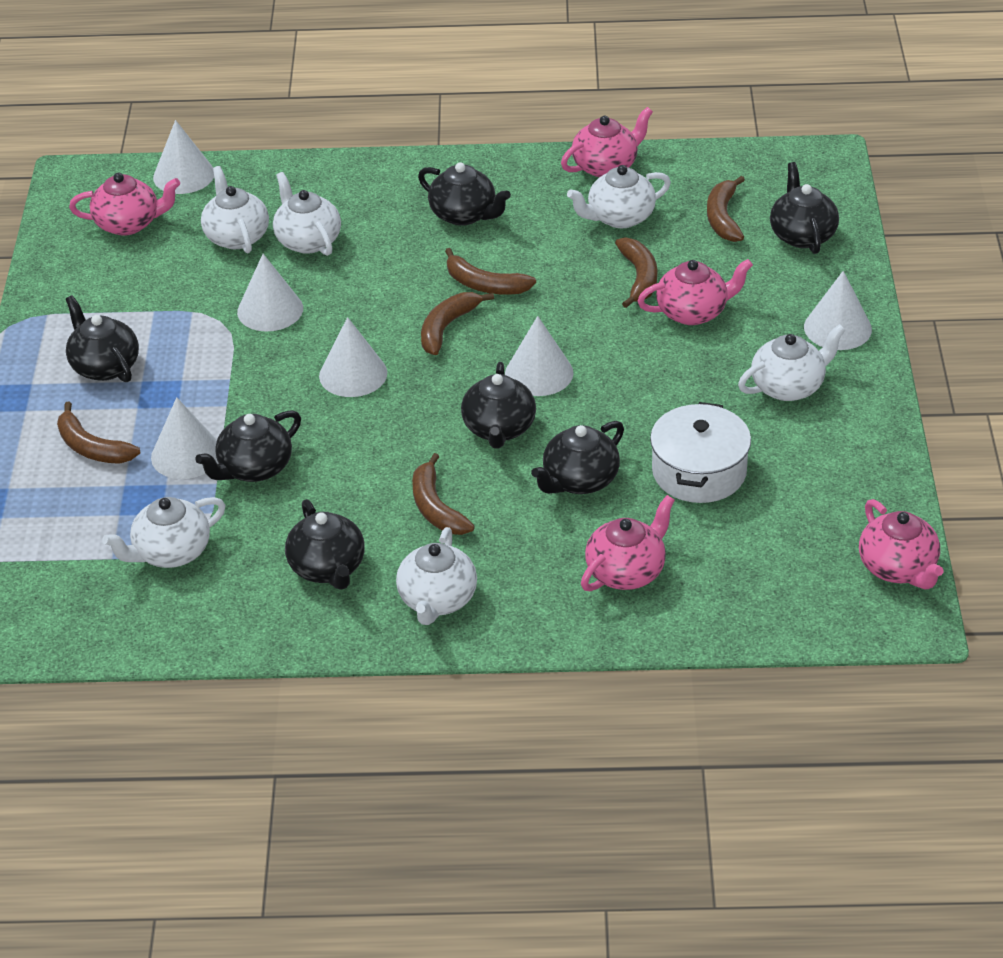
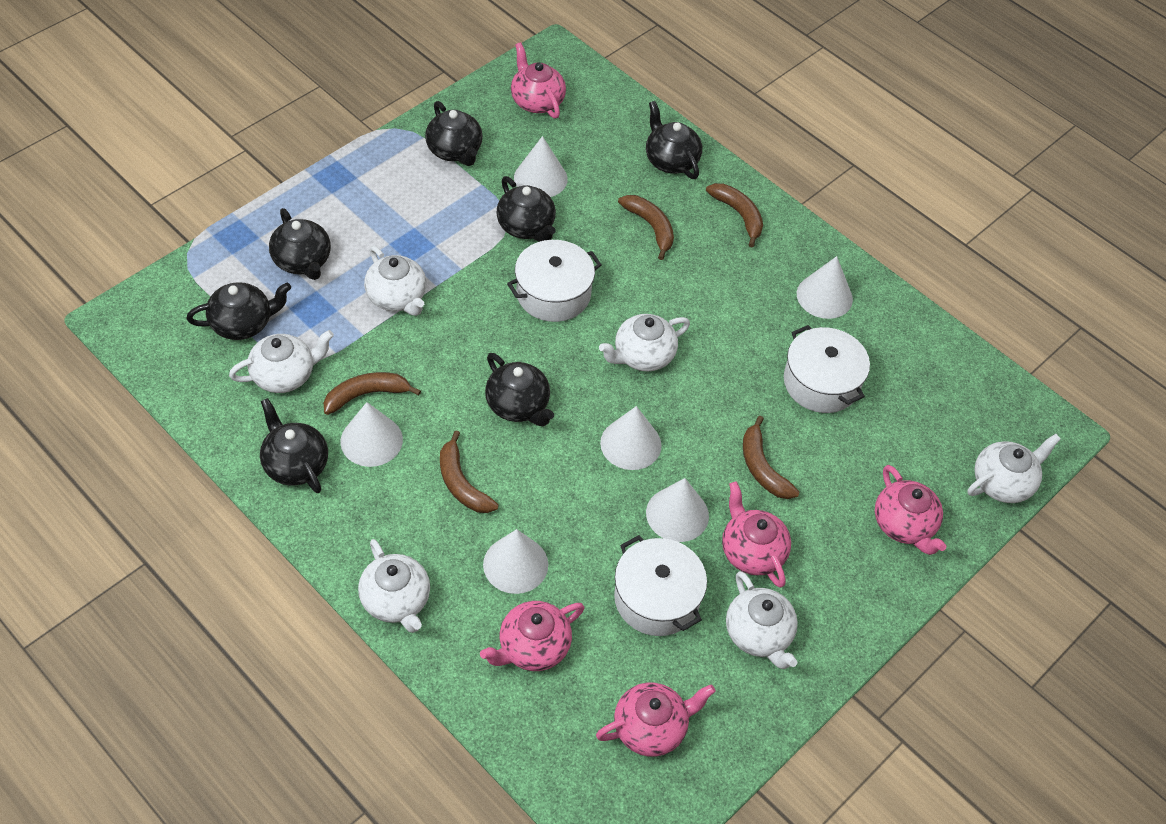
brown banana: [57,402,140,464] [412,453,475,535] [421,292,494,355] [445,248,536,295] [615,237,657,308] [707,176,745,242] = 6 -> [324,372,421,415] [440,430,499,513] [618,195,674,260] [706,183,763,247] [743,416,799,499] = 5
white pot: [650,402,751,503] = 1 -> [507,240,602,322] [614,535,707,636] [784,325,870,413] = 3

